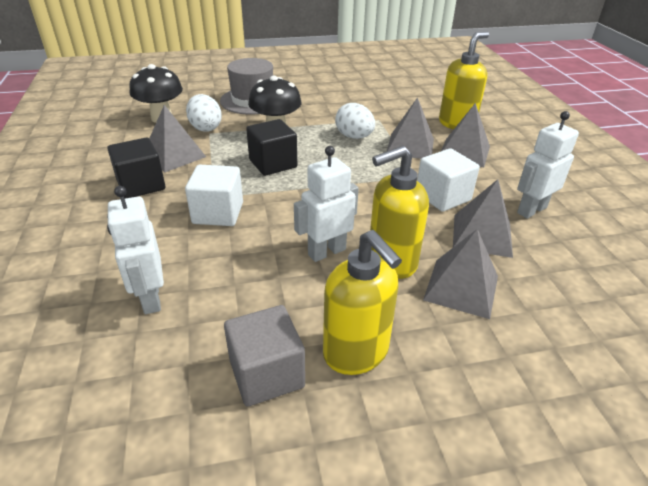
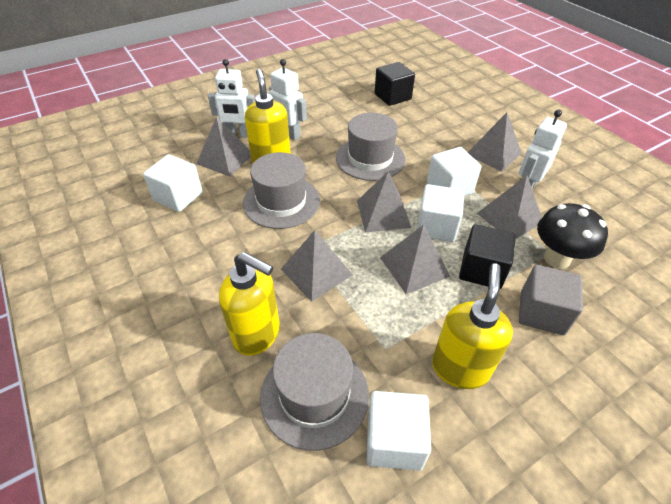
black mushroom: [129,64,183,123] [248,76,301,125] = 2 -> [537,203,608,269] = 1
grey hat: [220,58,273,115] = 1 -> [243,152,320,229] [260,333,369,451] [336,113,405,181] = 3
grey pyramid: [149,105,206,173] [387,97,434,159] [423,229,498,319] [441,103,490,167] [453,179,513,258] = 5 -> [196,117,251,177] [281,230,353,302] [357,171,412,232] [380,225,451,294] [468,113,521,172] [477,175,542,239] = 6
white cube: [185,165,243,226] [417,148,480,212] = 2 -> [143,154,203,212] [367,391,431,471] [417,184,464,242] [427,147,481,196] = 4
white egg: [186,94,222,132] [335,103,375,139] = 2 -> none = 0

